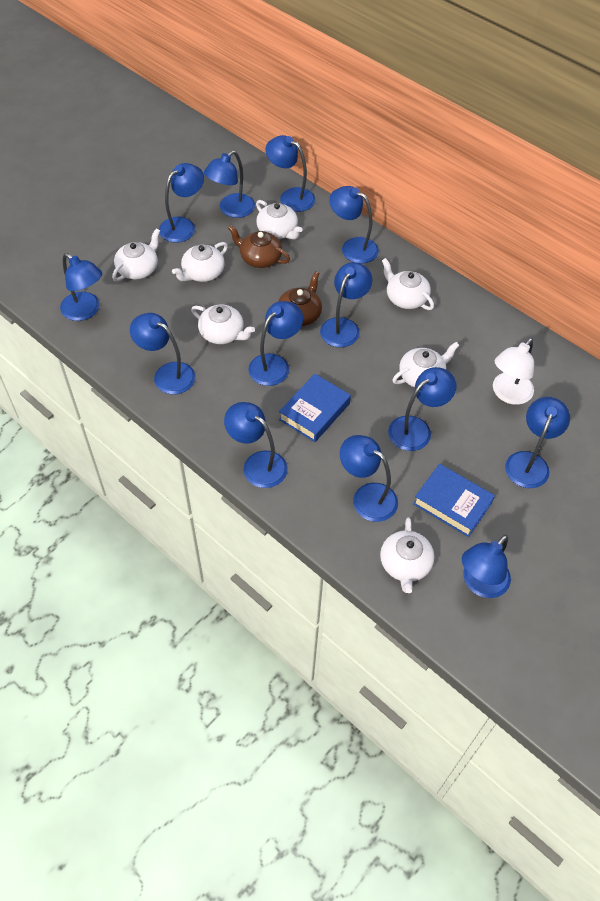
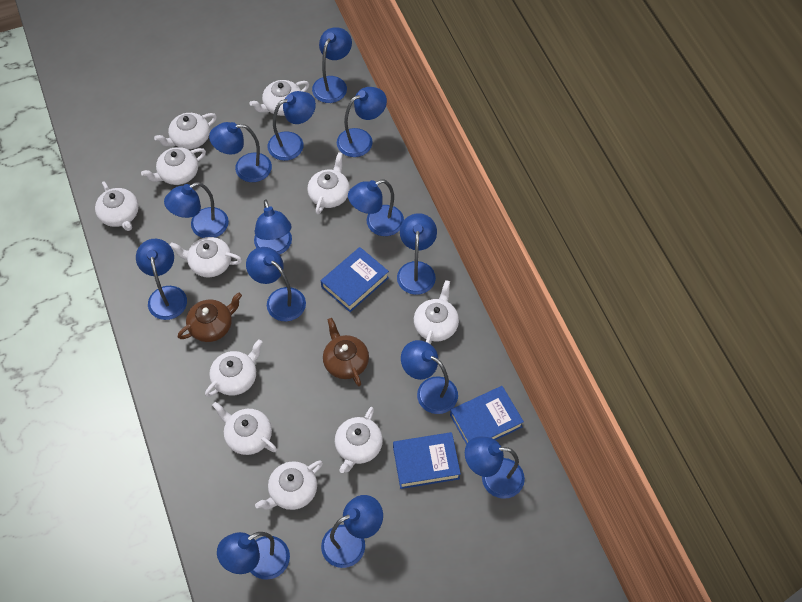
blue book: [279,374,351,442] [413,464,495,537] = 2 -> [321,247,389,312] [393,432,461,489] [450,386,524,445] = 3
blue lamp: [60,253,102,321] [130,313,196,394] [159,163,204,243] [204,151,255,218] [224,402,288,488] [248,301,303,386] [265,135,315,212] [320,262,372,348] [329,186,379,264] [340,435,398,522] [388,367,456,451] [462,535,511,598] [505,397,570,488] = 13 -> [136,239,187,320] [164,182,229,238] [209,122,272,182] [217,532,290,580] [246,247,306,321] [254,200,292,255] [268,91,316,161] [312,27,352,103] [321,495,383,568] [337,87,387,157] [348,180,404,236] [397,213,437,295] [401,340,458,414] [465,436,525,499] = 14
white lamp: [493,338,534,405] = 1 -> none = 0
white teapot: [112,228,160,281] [172,242,228,282] [191,305,255,344] [256,200,303,240] [380,517,435,593] [382,258,434,310] [392,342,460,388] = 7 -> [95,181,139,231] [141,147,206,185] [154,113,217,149] [170,237,242,277] [205,339,263,397] [212,402,277,455] [249,80,309,116] [255,460,323,510] [307,152,350,214] [335,407,383,473] [414,280,459,345] = 11

